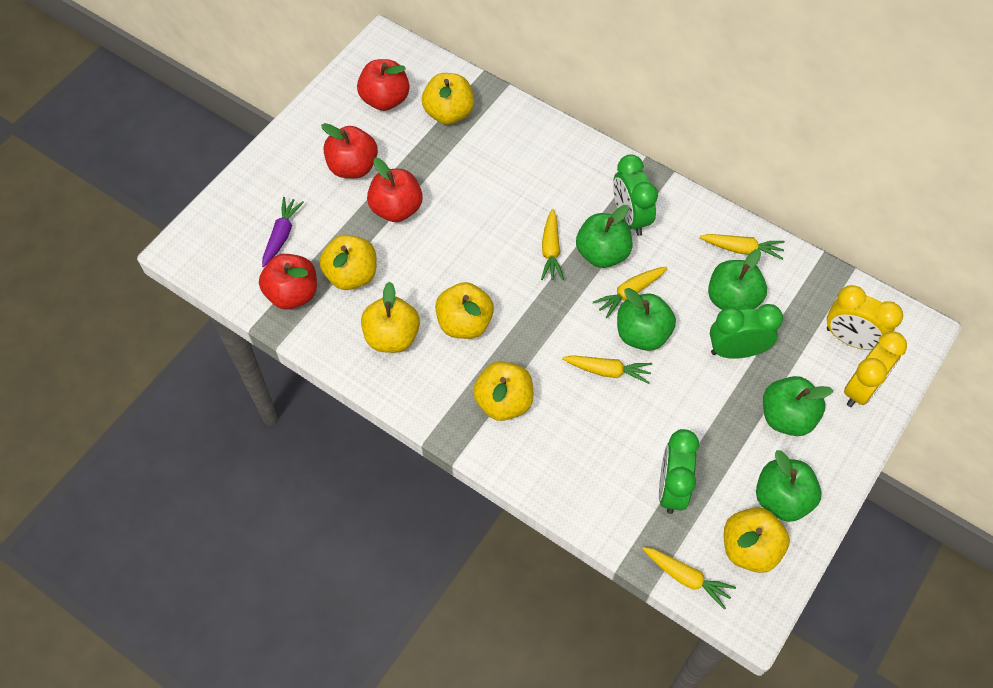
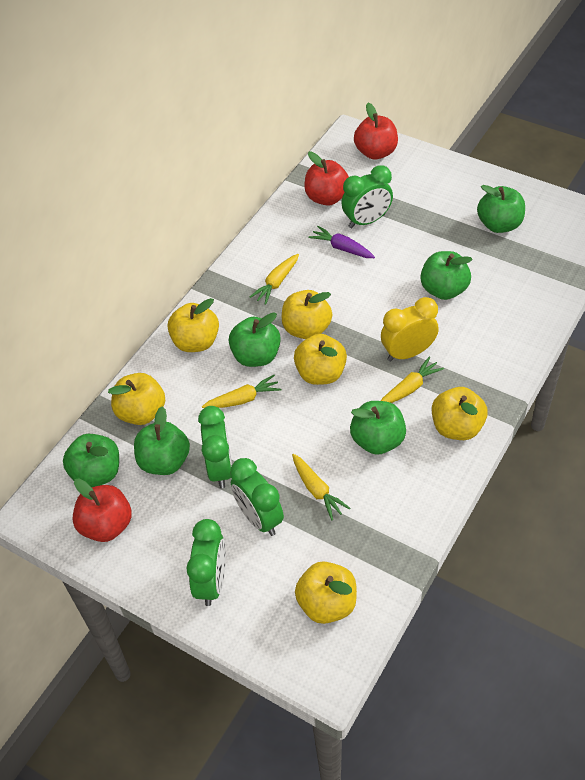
green apple: [576,205,632,268] [617,288,676,351] [708,249,767,310] [756,450,822,522] [763,376,833,436] = 5 -> [63,434,119,487] [134,406,190,475] [229,312,281,367] [350,401,406,455] [421,251,473,300] [477,185,525,233] = 6
green clock: [613,154,658,236] [659,429,699,514] [710,304,783,359] = 3 -> [186,519,226,606] [198,406,232,488] [230,458,284,536] [342,165,393,228] = 4
red apple: [259,254,317,310] [321,123,378,178] [357,59,410,111] [367,158,423,222] = 4 -> [72,479,132,542] [304,152,349,206] [354,103,398,160] = 3
yellow carrot: [541,209,564,280] [562,355,652,384] [593,267,667,318] [643,547,736,610] [699,234,785,260] = 5 -> [202,375,281,408] [250,254,299,305] [292,454,350,520] [381,357,444,403] = 4
yellow clock: [827,285,903,350] [844,331,907,407] = 2 -> [381,297,439,361] = 1

